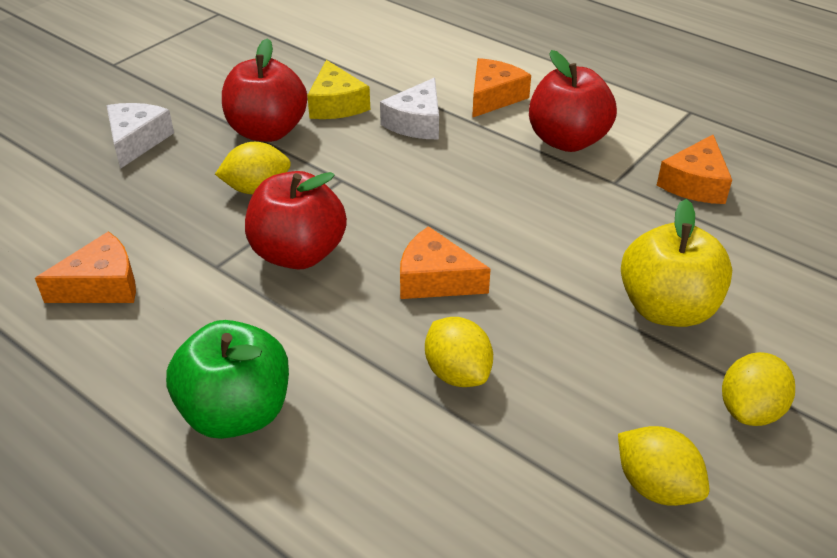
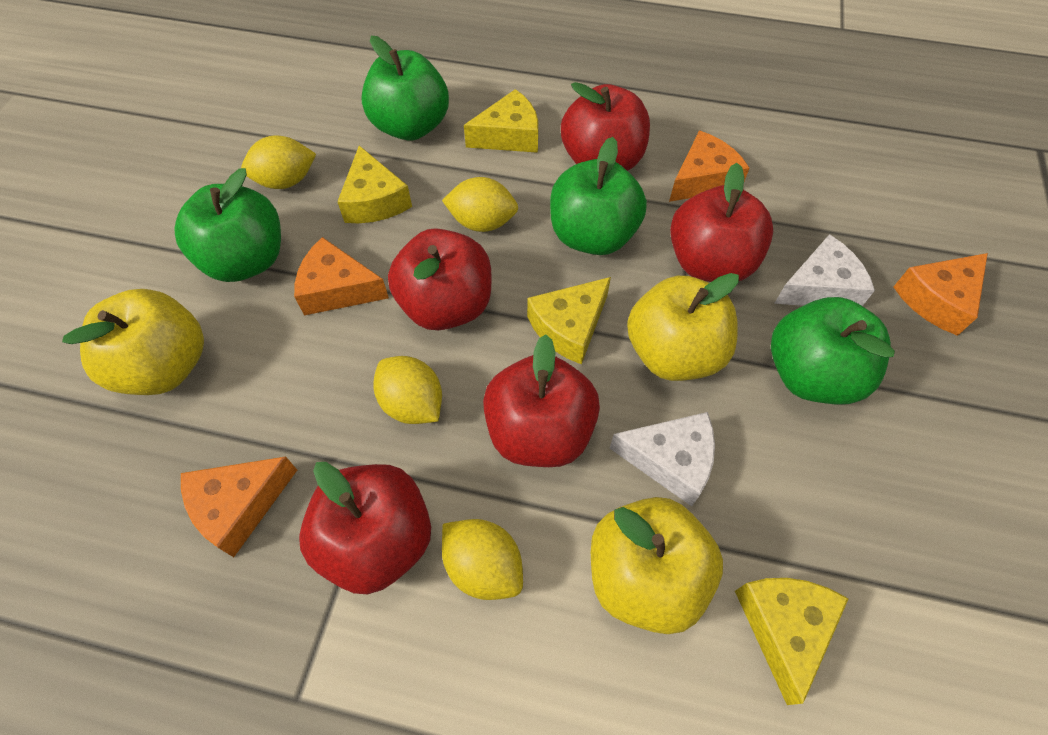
green apple: [166,320,289,439] = 1 -> [174,168,281,282] [361,36,449,141] [550,137,647,255] [771,297,895,404] = 4
red apple: [222,38,307,142] [245,171,347,270] [529,50,617,152] = 3 -> [299,462,431,594] [388,228,491,330] [483,334,600,467] [561,82,650,171] [670,163,773,282] = 5
yellow apple: [621,199,732,327] = 1 -> [62,289,204,395] [591,497,723,634] [627,273,739,381] = 3
yellow cheese: [307,60,370,119] = 1 -> [337,146,412,223] [464,89,538,153] [527,277,611,364] [735,578,849,705] = 4

